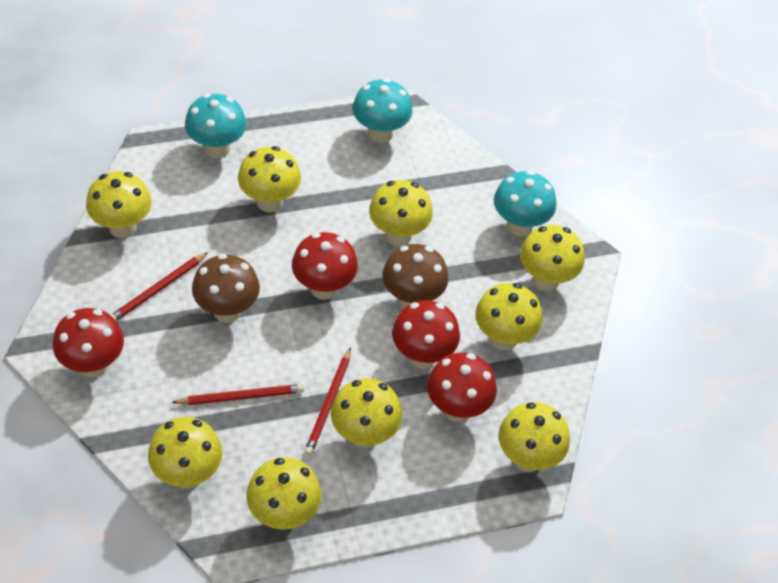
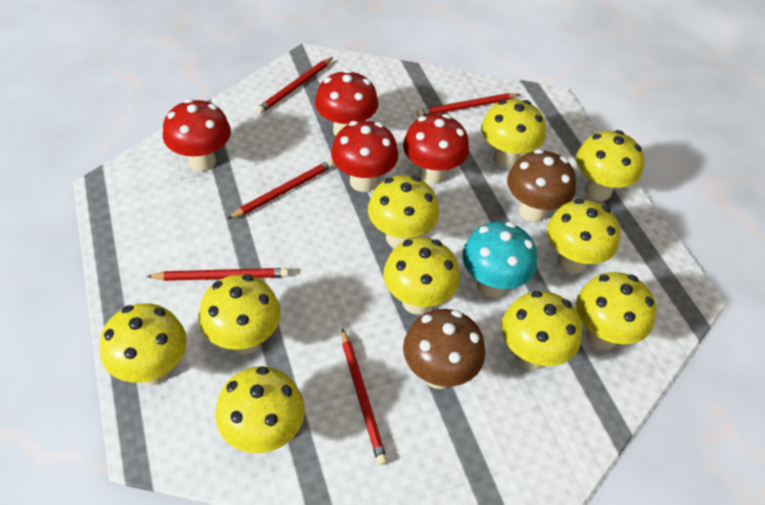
red pencil: [111,252,208,321] [172,384,304,405] [304,347,351,456] = 3 -> [146,268,289,281] [228,160,334,219] [256,57,333,114] [342,328,387,465] [417,93,521,117] = 5
turquoise mushroom: [185,93,246,159] [353,78,413,143] [494,170,556,236] = 3 -> [462,222,537,297] = 1
yellow mushroom: [86,171,152,238] [148,417,222,489] [238,146,301,213] [246,457,322,530] [331,378,402,448] [369,180,433,246] [475,283,542,351] [498,402,570,472] [520,225,585,291] = 9 -> [100,303,187,386] [199,275,281,355] [215,366,305,453] [368,175,439,248] [383,237,460,315] [481,99,546,169] [501,291,582,370] [547,199,620,274] [576,130,644,201] [576,272,656,350] = 10

